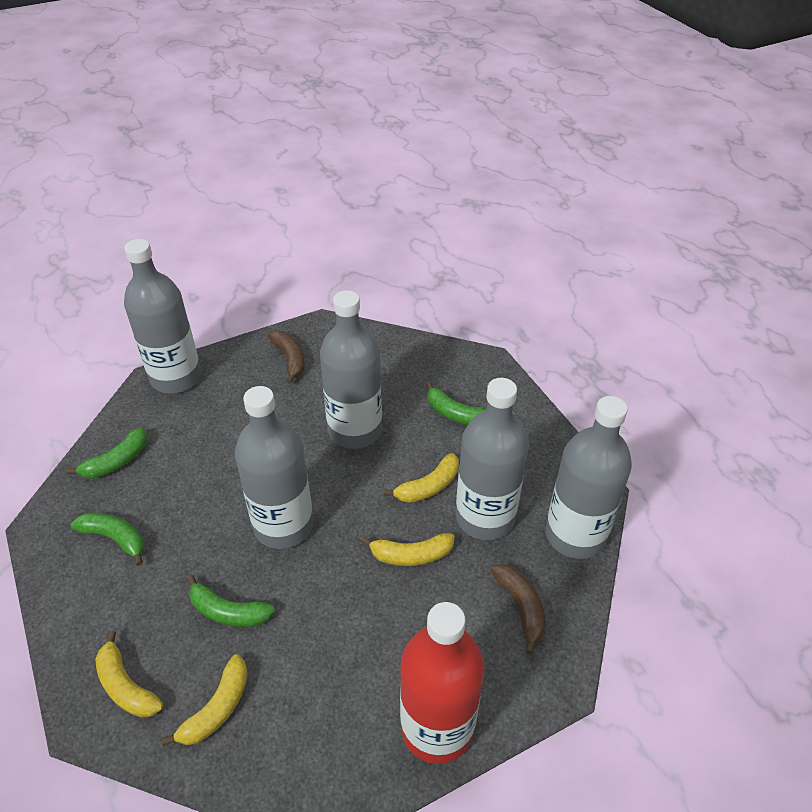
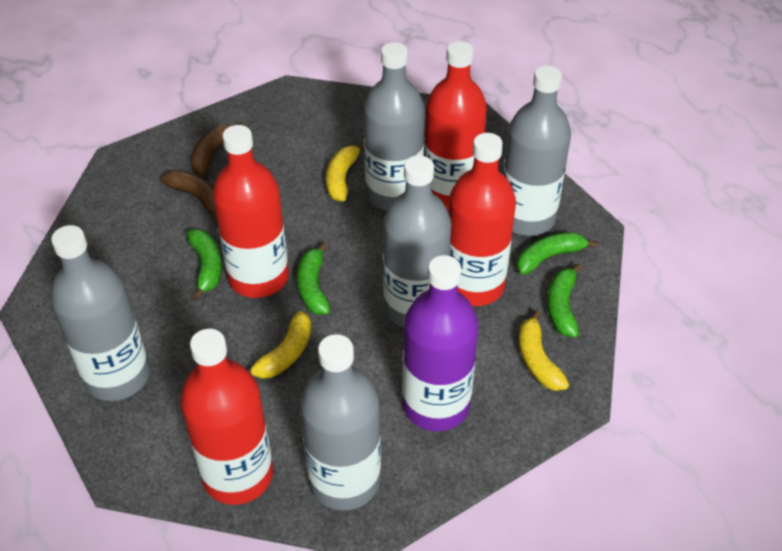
purple bottle: none = 0 -> [402,255,478,431] = 1
red bottle: [400,602,485,764] = 1 -> [180,329,273,505] [213,125,289,298] [424,41,487,210] [448,133,516,306] = 4
yellow banana: [95,631,163,718] [161,654,248,746] [361,533,455,566] [384,453,459,503] = 4 -> [248,311,311,379] [326,143,364,202] [519,310,569,391] = 3

